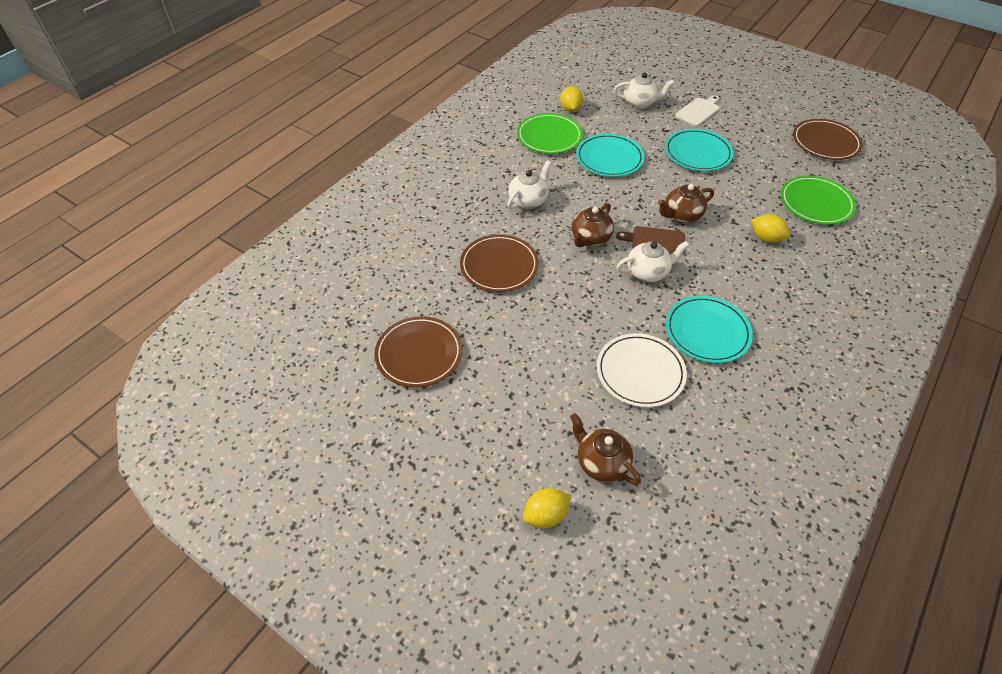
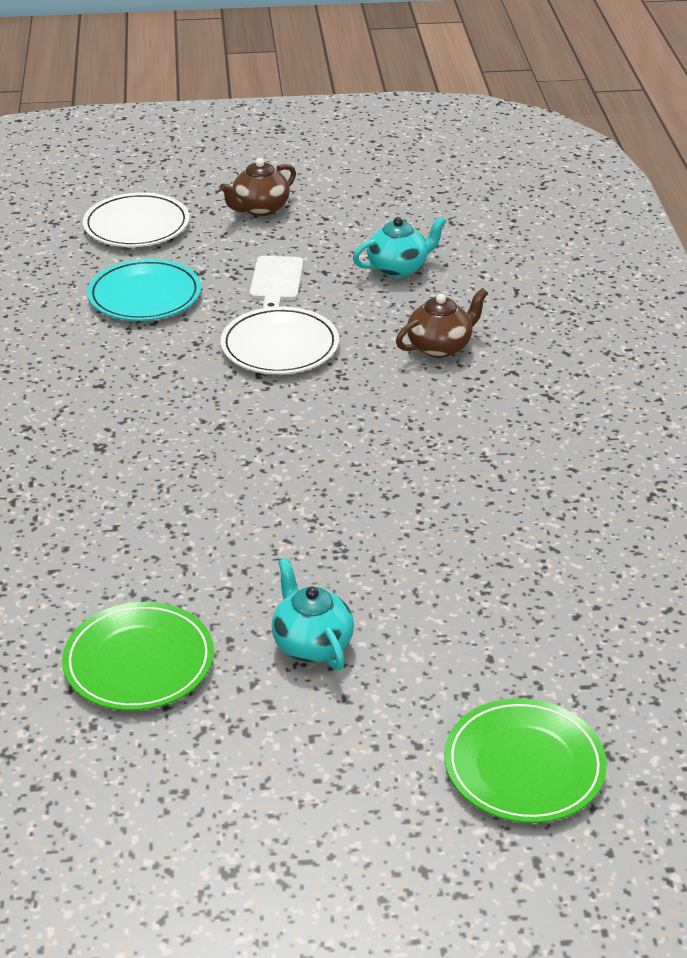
brown cutting board: [616,226,685,255] = 1 -> none = 0
brown plate: [374,316,462,387] [460,234,539,292] [793,119,863,160] = 3 -> none = 0
brown teapot: [570,413,641,485] [572,203,614,248] [658,184,714,223] = 3 -> [220,158,296,216] [396,288,488,358] = 2
turquoise plate: [576,134,645,177] [665,129,734,171] [666,296,753,363] = 3 -> [87,259,201,321] = 1
turquoise teapot: none = 0 -> [271,558,354,670] [353,216,447,278] = 2
white plate: [597,333,687,407] = 1 -> [83,193,190,247] [221,307,339,374] = 2
white teapot: [507,160,552,210] [614,73,675,109] [616,241,689,282] = 3 -> none = 0
yellow lemon: [523,488,571,528] [560,86,583,112] [751,214,790,243] = 3 -> none = 0

